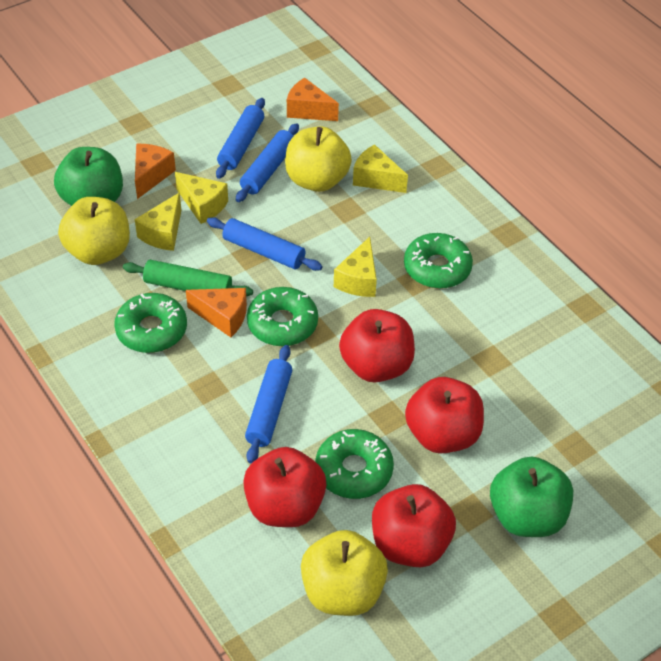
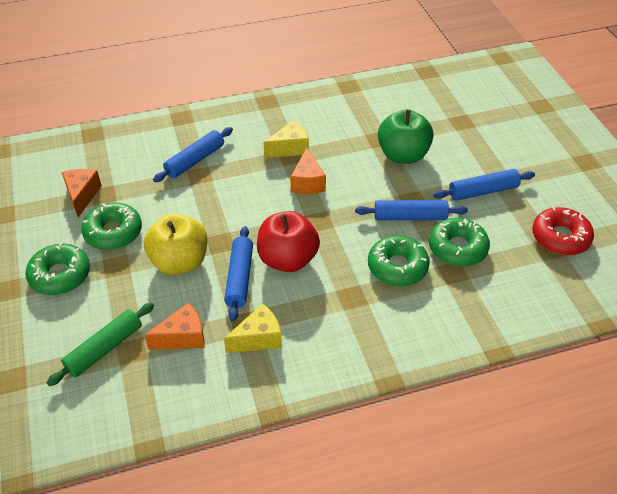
green apple: [54,147,123,206] [490,456,573,537] = 2 -> [378,109,434,164] = 1
red apple: [243,447,326,527] [339,309,415,382] [372,484,456,567] [405,377,484,454] = 4 -> [257,211,320,272] = 1
red donut: none = 0 -> [532,206,594,255] = 1
yellow apple: [58,197,130,265] [285,126,352,192] [301,530,388,616] = 3 -> [144,213,207,275] = 1
yellow cheese: [135,193,181,251] [175,172,228,224] [334,237,377,297] [353,144,408,193] = 4 -> [224,303,282,353] [263,120,309,158] = 2

